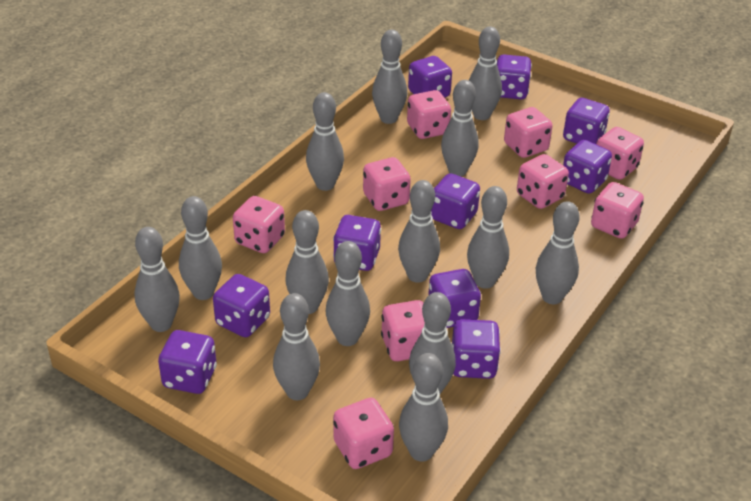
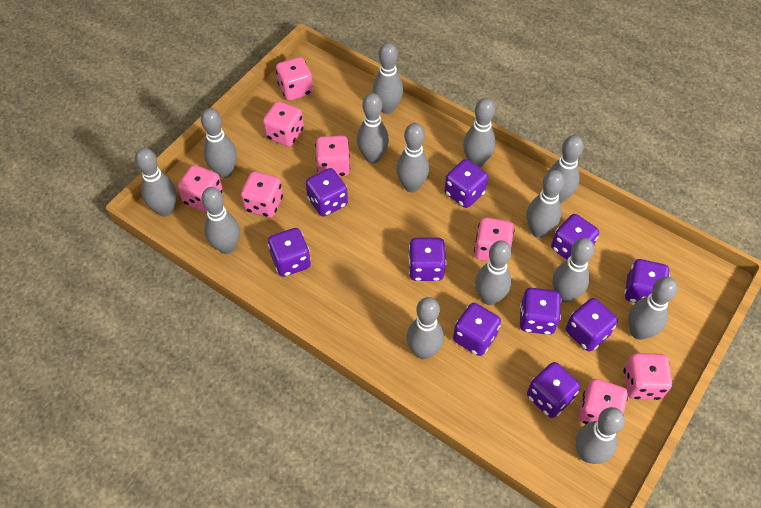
pink dice: [233,196,285,253] [333,398,394,469] [363,157,411,211] [381,300,425,361] [407,90,451,139] [504,107,552,158] [517,154,569,209] [591,182,644,239] [596,127,644,180] = 9 -> [178,165,223,212] [241,171,283,217] [263,101,304,147] [276,57,313,101] [315,136,350,177] [474,217,515,261] [578,379,628,424] [624,353,673,400] = 8

